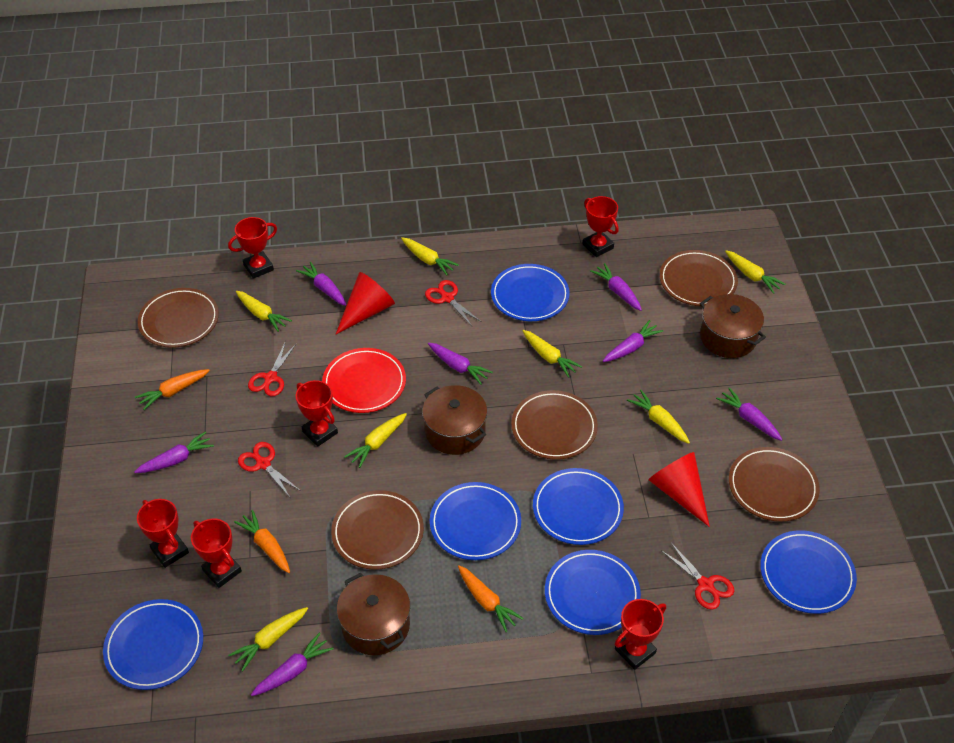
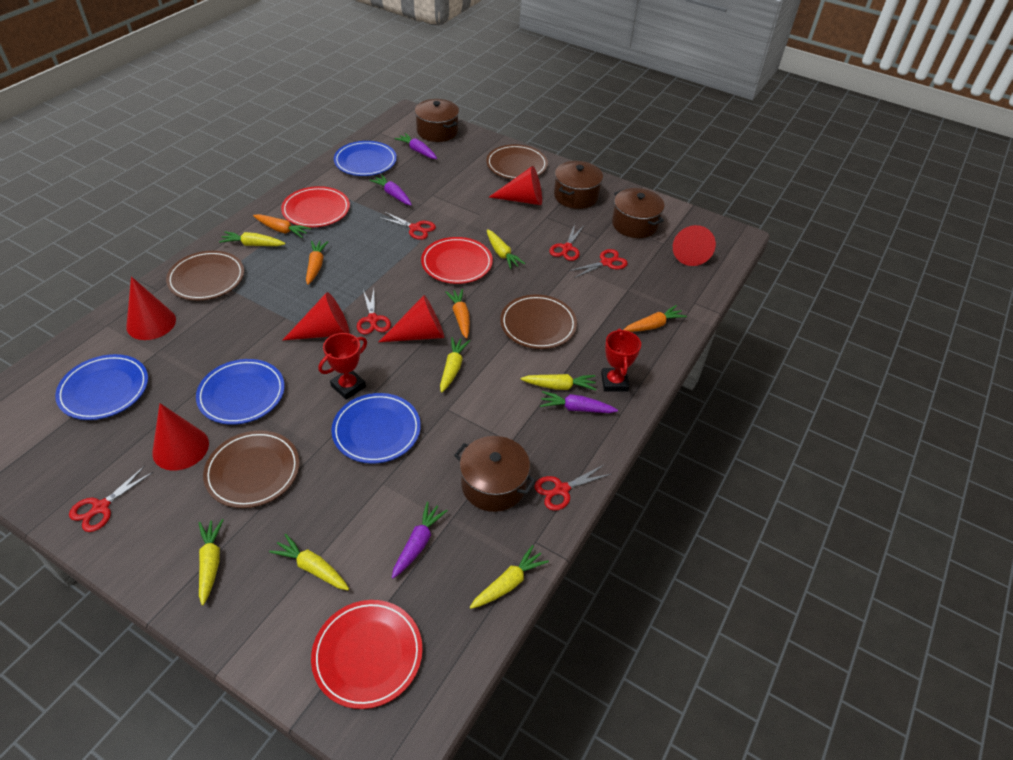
blue plate: [103,599,203,690] [430,482,521,560] [491,264,570,321] [533,468,624,545] [545,550,641,635] [760,530,857,614] = 6 -> [55,354,148,420] [196,359,285,425] [331,393,421,464] [334,141,397,176] = 4
brown plate: [138,288,219,348] [331,490,424,570] [511,390,598,460] [659,250,738,306] [729,447,820,522] = 5 -> [166,251,244,300] [203,430,300,508] [486,144,548,179] [500,295,577,349] = 4
brown pot: [337,572,410,655] [422,385,487,455] [700,294,766,358] = 3 -> [415,99,459,142] [454,436,536,512] [554,161,603,209] [612,188,664,238] = 4
orange carrot: [135,369,210,410] [234,510,290,573] [458,565,524,632] = 3 -> [253,214,311,238] [306,241,328,285] [445,289,470,339] [623,305,687,332] = 4
purple carrot: [134,431,214,473] [251,632,334,696] [296,262,346,306] [428,342,493,385] [590,263,642,311] [603,320,663,362] [716,388,783,441] = 7 -> [369,174,412,205] [392,502,448,579] [394,133,437,159] [540,391,618,413] = 4
red cone: [336,272,395,334] [648,452,710,527] = 2 -> [126,276,176,340] [152,403,209,471] [283,292,350,340] [379,295,444,342] [489,166,542,205] [673,225,716,266] = 6
red plate: [322,348,406,413] = 1 -> [281,186,350,227] [311,600,423,709] [421,237,493,284] = 3
red scissors: [238,442,301,497] [248,341,297,396] [425,280,482,326] [662,543,734,610] = 4 -> [69,466,153,532] [357,289,391,334] [379,212,436,240] [534,464,611,511] [549,224,584,261] [569,249,628,278] = 6
red trophy: [137,499,189,568] [191,519,242,588] [228,217,277,279] [296,380,338,447] [582,196,619,257] [615,599,666,670] = 6 -> [318,333,367,400] [601,328,641,392] = 2

